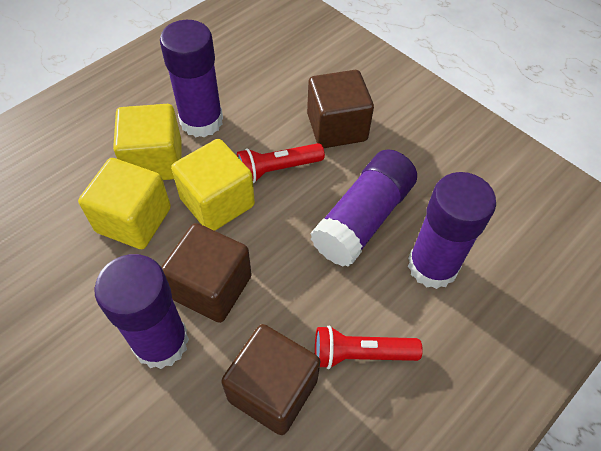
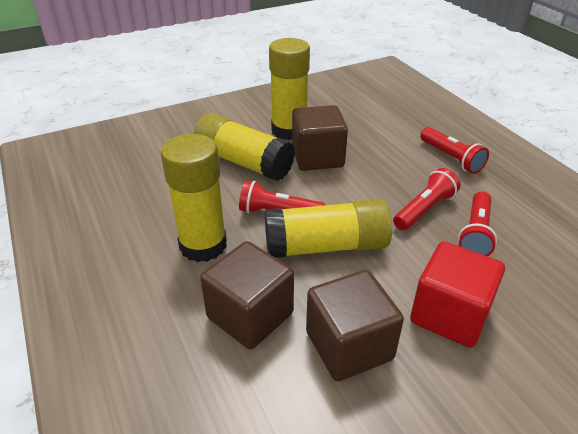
purple glue stick: [94,254,189,369] [160,20,223,137] [310,149,417,267] [408,172,496,289] = 4 -> none = 0
red cube: none = 0 -> [410,241,505,348] = 1
red flashlight: [237,143,325,183] [315,326,423,369] = 2 -> [239,180,325,214] [393,168,460,230] [420,127,489,174] [458,192,497,256] = 4
yellow cube: [78,158,171,249] [113,104,182,180] [171,139,255,231] = 3 -> none = 0
yellow glue stick: none = 0 -> [161,134,227,262] [194,113,295,181] [265,199,392,258] [269,38,310,140] = 4

